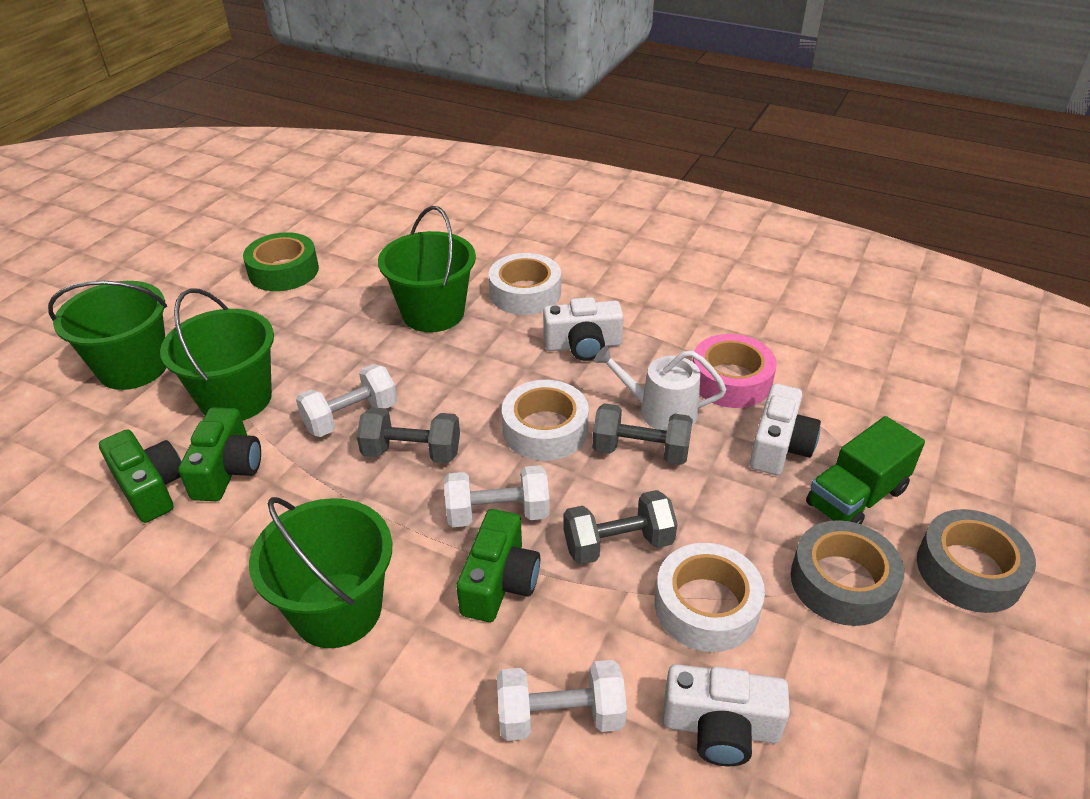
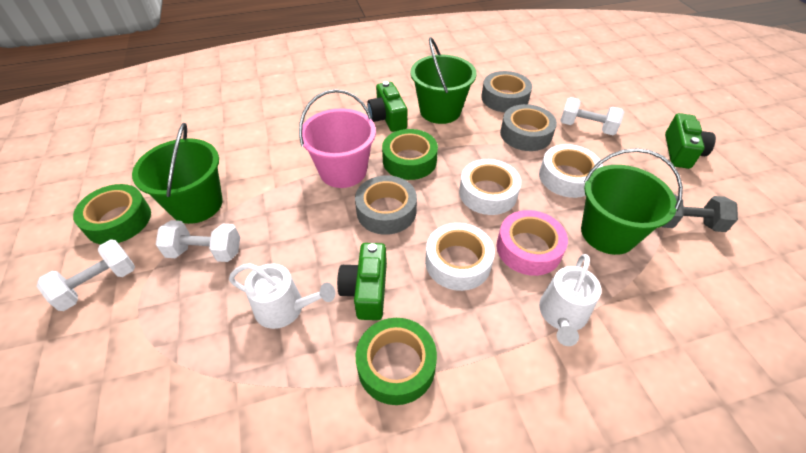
green bucket: [48,280,167,390] [160,288,274,421] [249,497,392,648] [378,206,476,332] = 4 -> [132,123,223,224] [411,37,477,124] [581,148,683,255] = 3
green tape: [243,232,319,291] = 1 -> [73,184,151,244] [356,318,437,405] [382,129,438,180] = 3
green truck: [806,416,925,525] = 1 -> none = 0
grey dumbbell: [357,407,460,463] [563,490,678,565] [592,403,693,465] = 3 -> [661,194,738,232] = 1
grey tape: [791,520,904,626] [917,509,1036,613] = 2 -> [355,176,417,235] [481,71,532,112] [500,104,557,151] = 3
pink bucket: none = 0 -> [299,89,376,188] = 1
white camera: [543,297,624,361] [663,664,790,766] [750,384,821,475] = 3 -> none = 0
white watering can: [594,346,726,431] = 1 -> [229,263,335,329] [539,254,601,346] = 2

